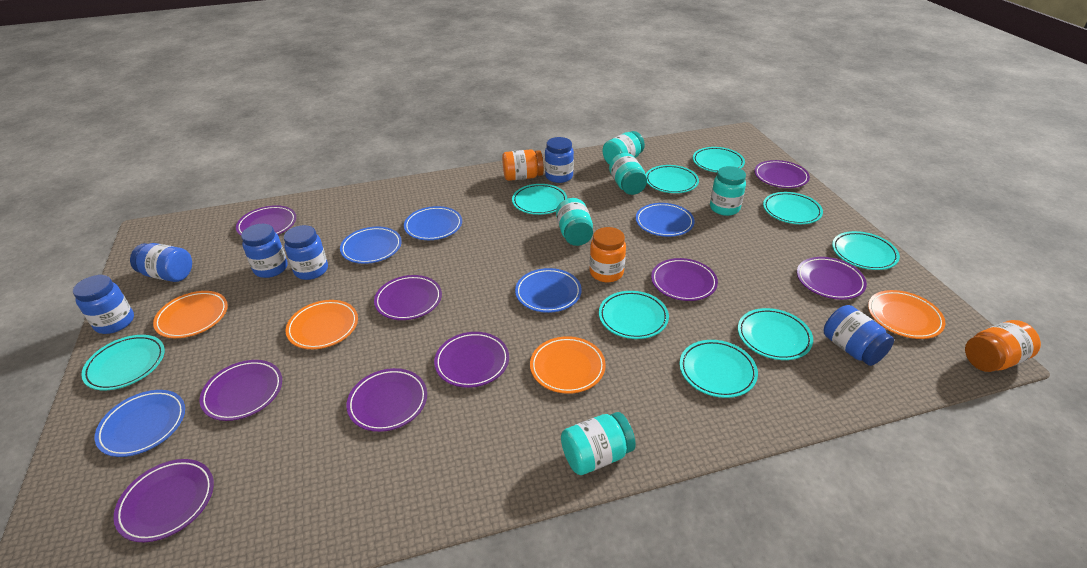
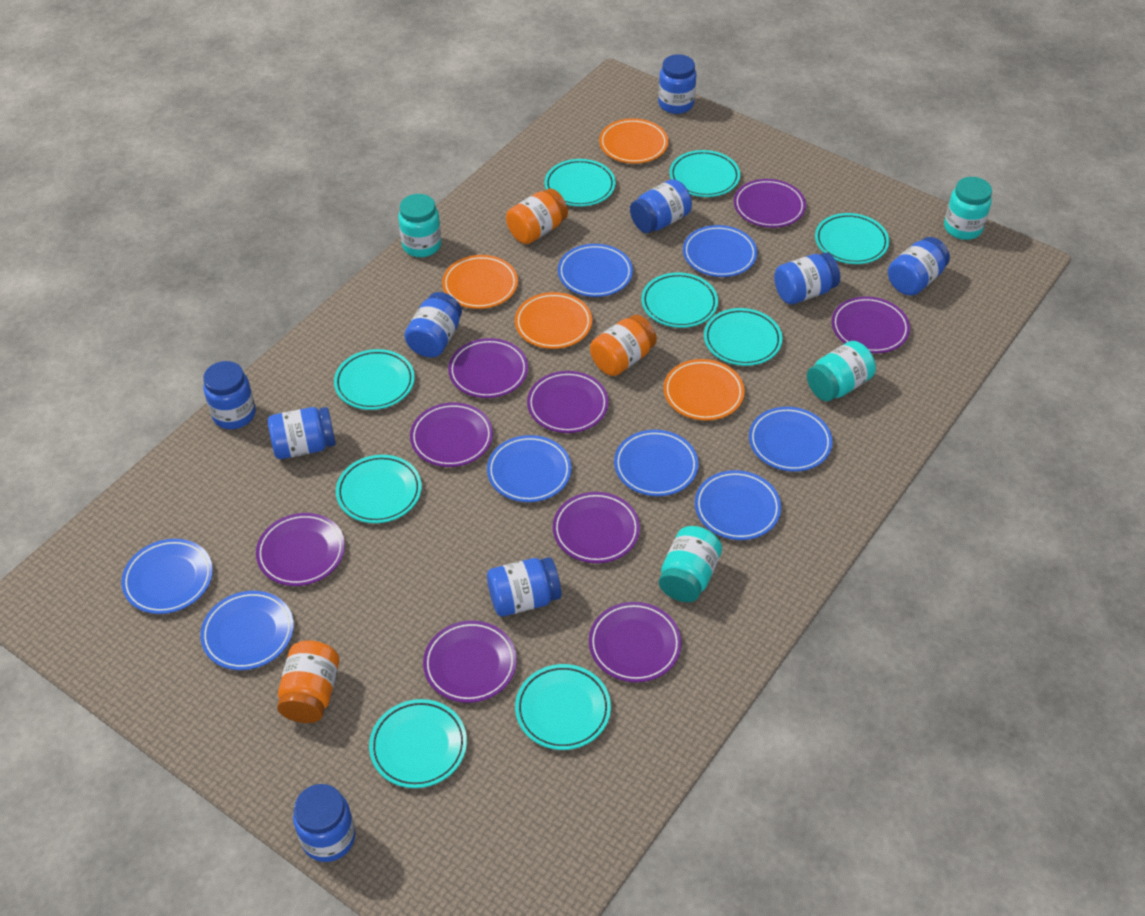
blue jar: [73,275,134,334] [130,243,192,282] [241,224,287,278] [284,225,328,280] [545,137,574,183] [824,305,894,366] = 6 -> [203,361,256,429] [268,407,336,459] [293,784,355,862] [404,292,462,357] [487,557,561,617] [630,179,692,233] [658,54,696,114] [774,253,840,304] [888,237,950,296] = 9
blue plate: [95,390,185,457] [340,227,402,264] [404,206,462,240] [515,268,582,313] [636,203,695,237] = 5 -> [121,539,213,614] [200,591,294,670] [487,435,572,502] [558,244,633,297] [614,430,699,496] [683,225,757,277] [695,470,781,540] [749,407,832,472] = 8
turquoise jar: [556,198,593,246] [561,412,636,475] [603,131,645,165] [609,153,647,195] [710,166,746,216] = 5 -> [398,194,441,257] [659,526,722,602] [807,341,876,401] [944,177,992,240] = 4

